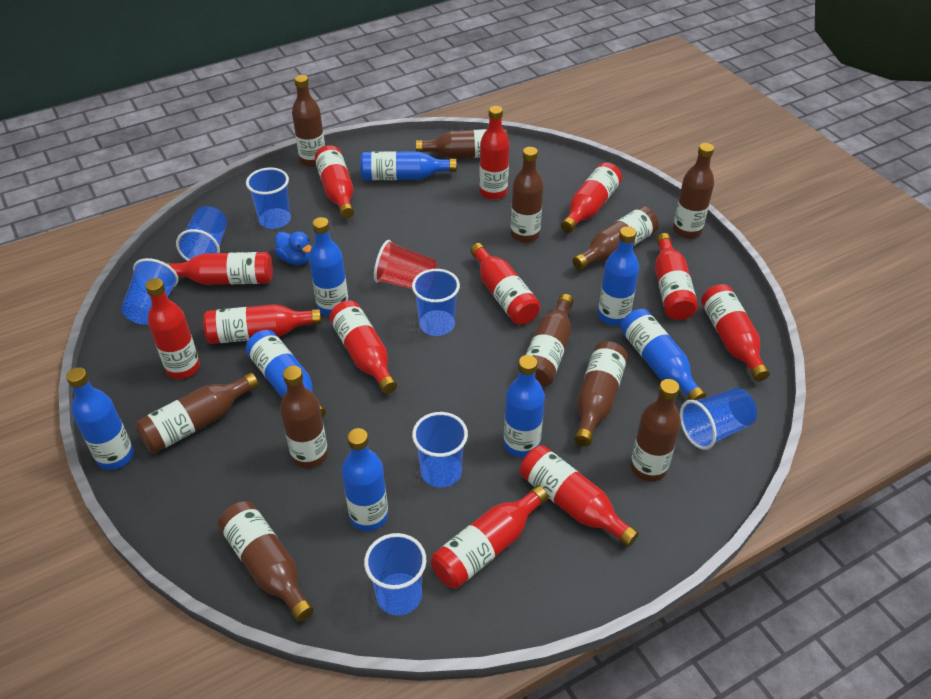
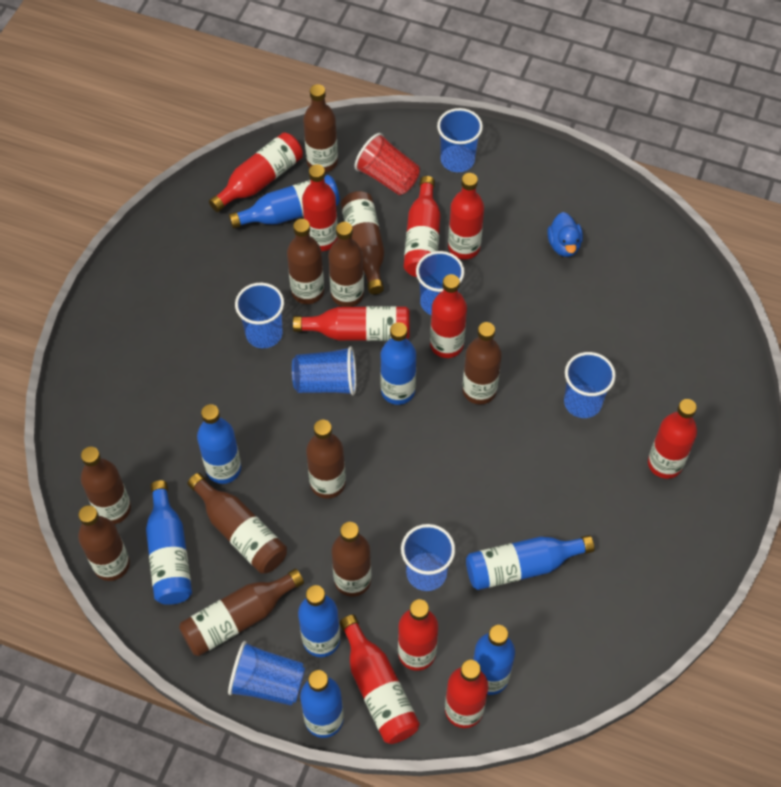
red bottle: [145,278,200,379] [166,252,273,285] [203,304,322,344] [315,145,354,219] [329,300,397,394] [431,486,548,589] [470,243,541,325] [479,106,509,200] [520,445,639,547] [561,162,622,233] [655,233,698,320] [701,284,770,381] = 12 -> [209,132,303,212] [293,306,409,341] [302,164,338,251] [339,615,420,744] [398,599,438,671] [404,176,441,277] [430,274,467,358] [445,660,488,728] [448,173,484,259] [648,399,697,479] = 10

